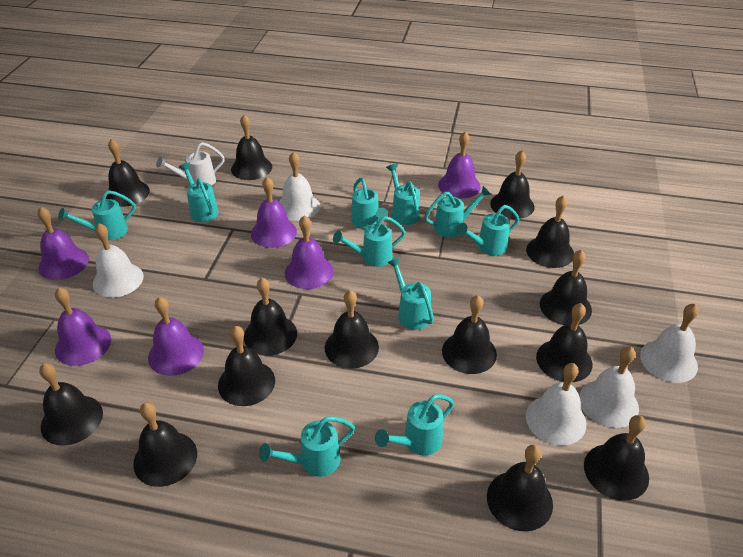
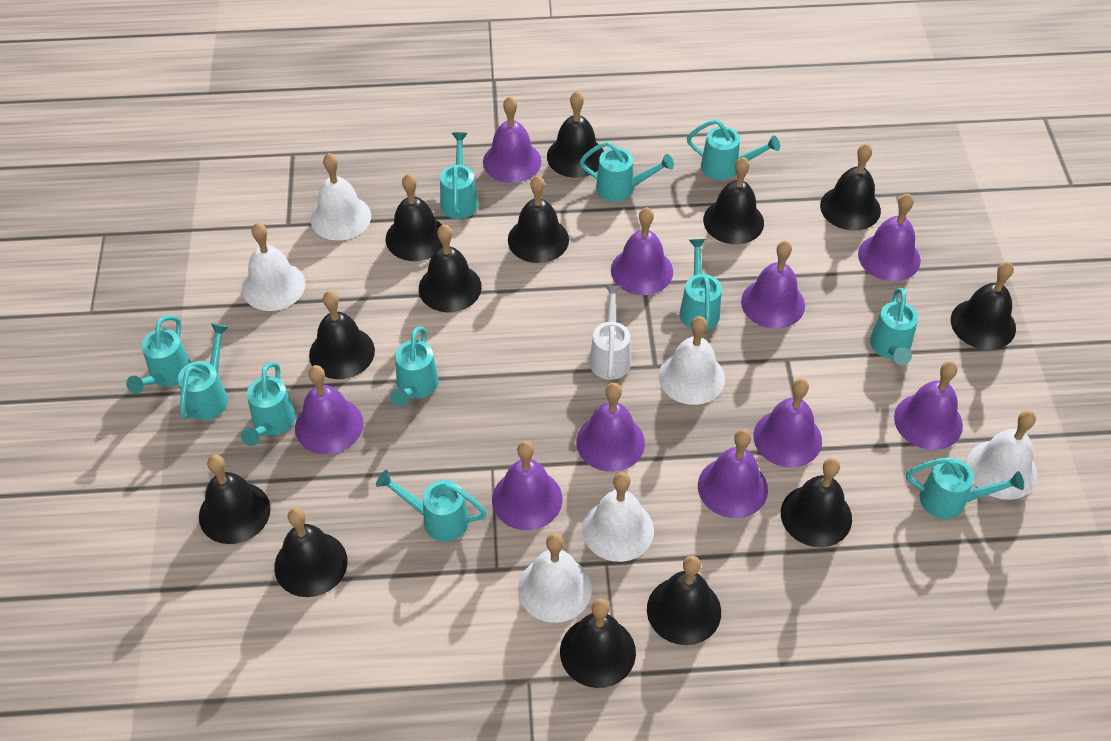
black bell: [39,363,103,446] [106,139,150,207] [133,402,197,487] [218,326,275,406] [231,114,272,180] [244,278,297,355] [325,290,379,369] [442,295,497,374] [487,445,553,532] [490,150,535,219] [526,196,574,268] [536,303,592,382] [540,250,592,325] [584,415,649,501] = 14 -> [199,455,271,544] [274,507,348,597] [309,291,375,379] [385,174,443,261] [419,225,482,312] [508,175,569,263] [547,91,604,178] [560,598,636,688] [647,555,721,645] [703,157,764,244] [781,458,852,547] [820,143,881,231] [951,262,1016,350] = 13
purple bell: [37,207,89,280] [55,287,111,366] [148,297,204,376] [251,177,297,248] [285,215,333,289] [438,132,481,199] = 6 -> [295,365,363,454] [483,96,542,183] [492,441,562,530] [576,383,645,472] [611,207,673,295] [698,429,768,518] [741,241,805,329] [753,378,822,468] [858,193,921,281] [894,361,963,450] = 10
turquoise watering can: [58,190,136,240] [179,163,219,222] [259,416,355,477] [333,216,405,267] [351,178,388,229] [375,394,454,456] [386,164,420,225] [387,258,434,330] [424,186,491,238] [457,205,519,256] = 10 -> [126,315,191,394] [178,323,229,420] [241,362,296,446] [376,470,487,542] [390,326,439,407] [440,132,478,219] [580,141,674,202] [680,239,722,331] [687,119,780,180] [870,288,918,365] [906,457,1024,519] = 11
white bell: [93,223,144,298] [279,152,320,221] [526,363,586,446] [579,346,639,428] [640,303,699,383] = 5 -> [242,223,305,311] [310,153,371,241] [518,533,592,623] [582,472,654,562] [659,316,725,405] [966,410,1037,500] = 6

